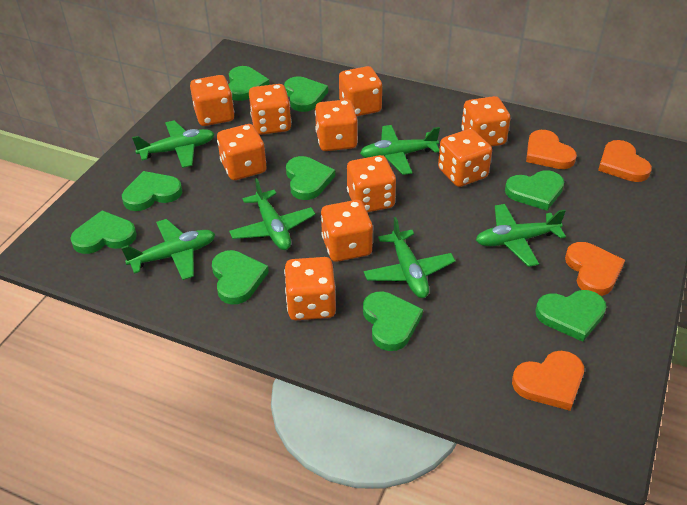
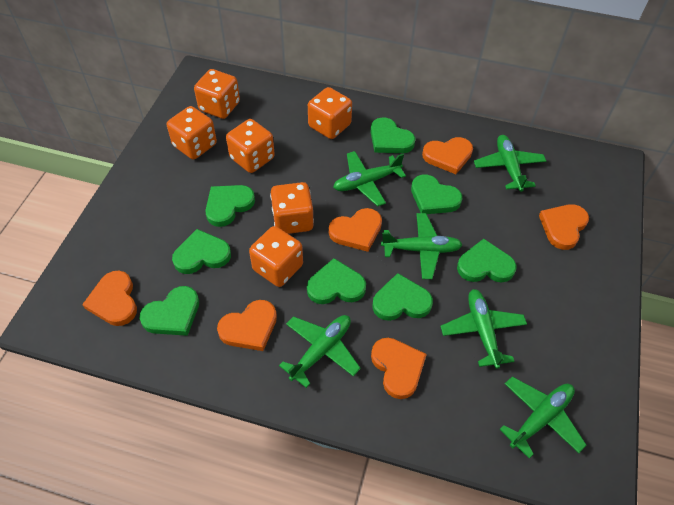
green heart: [70,210,137,254] [122,171,182,211] [212,250,269,305] [228,66,270,101] [284,76,328,112] [286,156,335,200] [363,291,423,351] [505,170,564,211] [535,290,607,342] = 9 -> [139,286,199,336] [172,229,231,274] [205,185,255,227] [307,258,366,304] [371,117,415,153] [372,273,433,321] [411,175,463,214] [457,239,517,282] = 8
orange dice: [190,75,235,126] [217,124,267,180] [249,84,291,135] [284,257,336,320] [315,99,358,151] [321,200,373,262] [339,66,382,116] [347,155,396,212] [438,129,492,187] [461,96,511,147] = 10 -> [167,106,217,159] [194,69,240,119] [226,119,275,173] [249,226,303,287] [270,182,314,234] [308,87,352,139] = 6
orange heart: [512,351,584,411] [526,130,577,169] [565,242,625,296] [598,140,652,182] = 4 -> [82,271,137,326] [217,300,277,351] [329,208,382,252] [371,338,427,399] [422,137,473,174] [539,204,589,250] = 6

